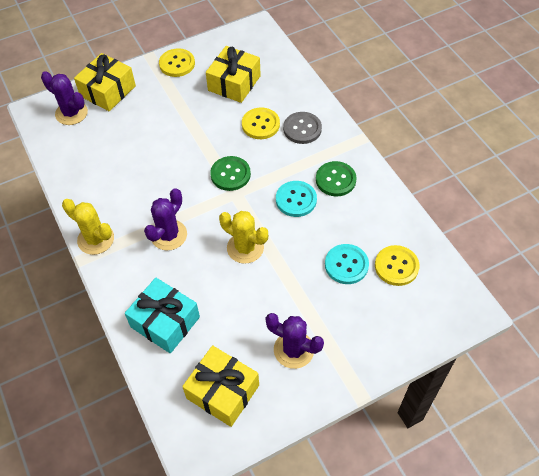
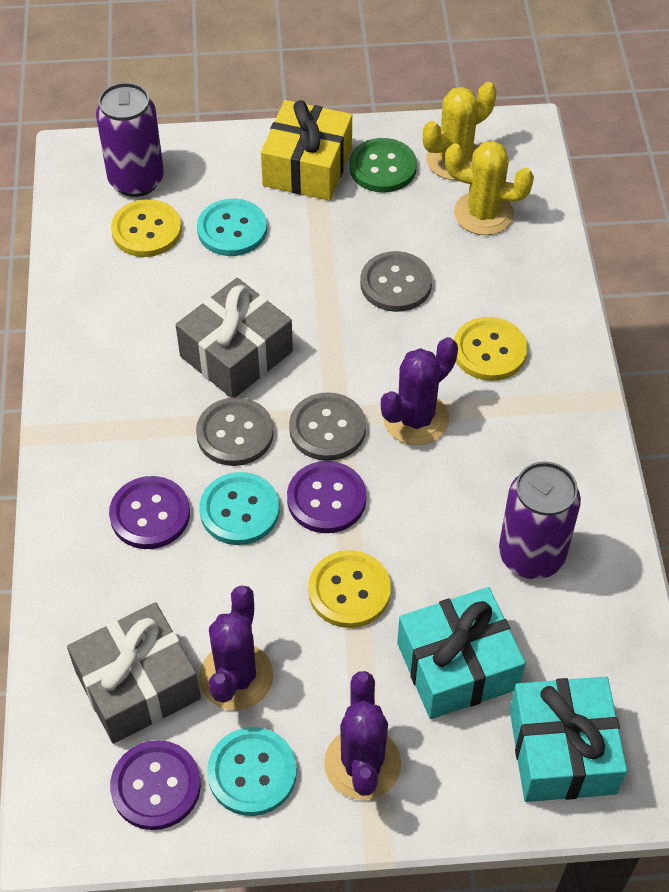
green button: [210,156,251,191] [316,161,357,196] = 2 -> [349,138,417,193] = 1
grey button: [283,112,322,144] = 1 -> [196,397,274,466] [289,392,366,461] [360,251,432,312] = 3
grey gift: none = 0 -> [67,602,201,744] [176,278,293,398] = 2
purple button: none = 0 -> [109,476,190,549] [110,740,201,830] [287,461,366,533] = 3
purple can: none = 0 -> [96,82,164,197] [499,461,581,579] = 2
turquoise button: [276,181,317,217] [325,244,369,284] = 2 -> [197,198,267,256] [199,472,280,545] [207,727,297,816] = 3
turquoise gift: [125,278,200,354] = 1 -> [397,587,526,719] [510,676,627,802] = 2
yellow gift: [74,53,136,111] [182,345,259,427] [206,46,261,103] = 3 -> [261,100,352,201] = 1

